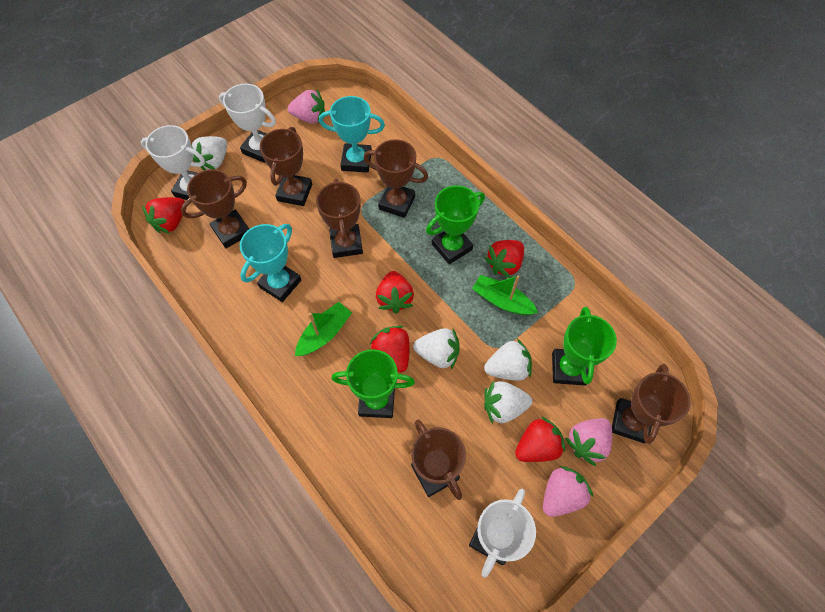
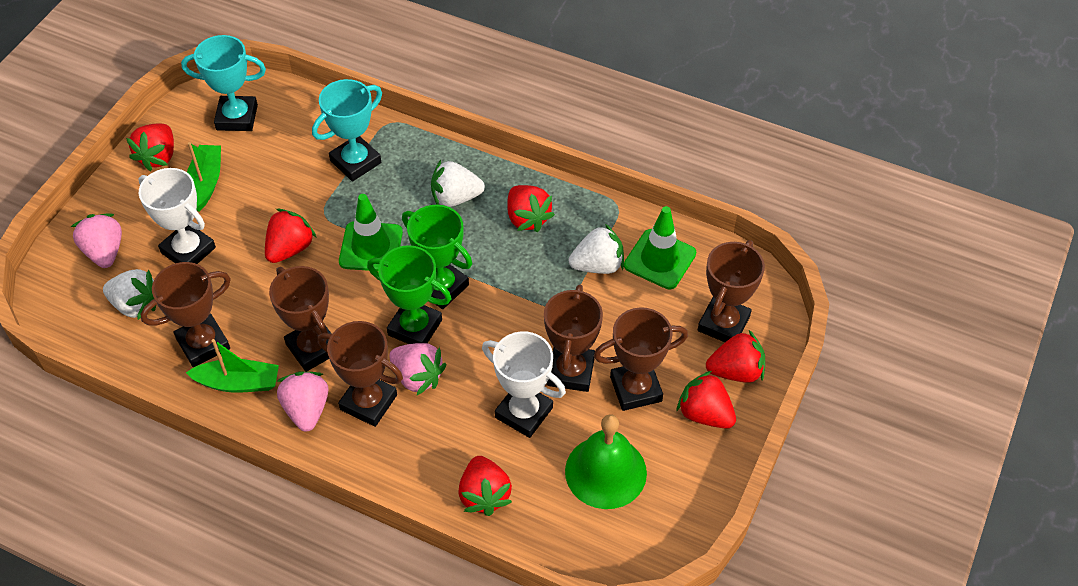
green bell: none = 0 -> [565,414,647,509] = 1
green traffic cone: none = 0 -> [339,194,403,271] [624,206,696,289] = 2
green trophy: [332,349,415,418] [426,185,485,264] [552,307,617,385] = 3 -> [367,245,451,344] [402,205,472,309] = 2
red strawberry: [142,197,185,234] [370,325,410,372] [376,271,414,314] [484,240,524,278] [515,416,565,462] = 5 -> [126,124,174,171] [265,209,317,263] [458,456,512,516] [507,185,555,232] [676,371,736,429] [706,330,765,383] = 6
white strawberry: [192,136,227,170] [413,328,460,369] [484,339,532,381] [484,381,532,424] = 4 -> [103,269,156,320] [431,160,485,207] [569,224,624,274] = 3
white trophy: [141,125,205,200] [219,84,276,163] [469,489,536,578] = 3 -> [138,168,216,264] [482,331,566,438] = 2

